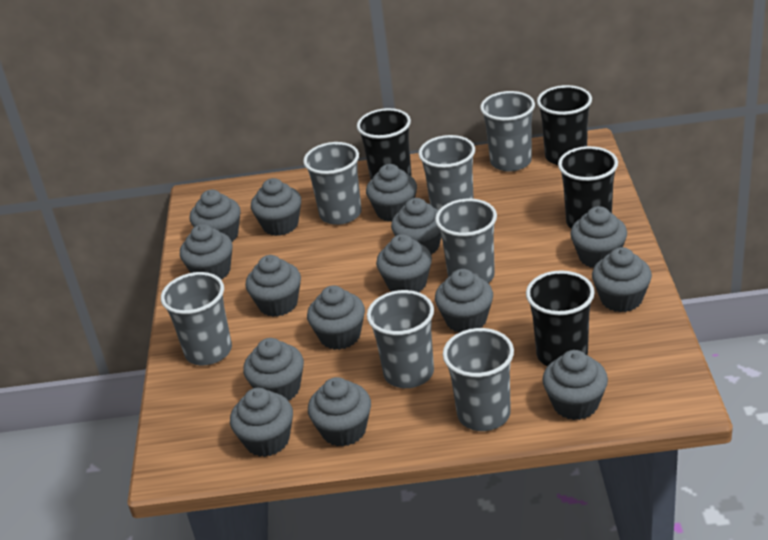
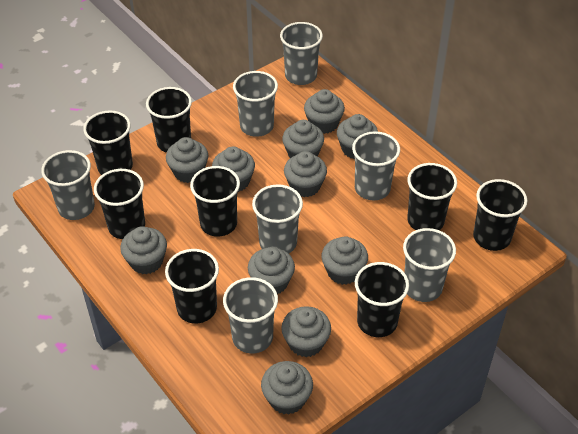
black cup: [357,108,411,180] [526,270,595,366] [537,85,592,165] [558,146,618,229] = 4 -> [83,110,133,175] [94,169,145,239] [146,87,192,153] [165,249,219,324] [190,166,240,237] [355,262,409,337] [407,163,457,230] [473,179,527,251] = 8
grey cupcake: [180,224,233,280] [190,190,241,242] [230,388,293,457] [243,338,304,400] [246,255,301,317] [251,178,301,236] [307,285,365,350] [308,377,371,447] [366,164,417,222] [376,234,432,292] [391,198,441,255] [435,269,493,333] [542,350,608,420] [570,206,627,268] [592,247,652,312] = 15 -> [120,226,167,274] [166,137,208,183] [212,147,255,192] [248,247,295,294] [261,361,313,415] [281,306,331,357] [282,120,324,158] [284,151,327,197] [304,89,345,134] [321,236,368,285] [337,114,378,159] = 11

